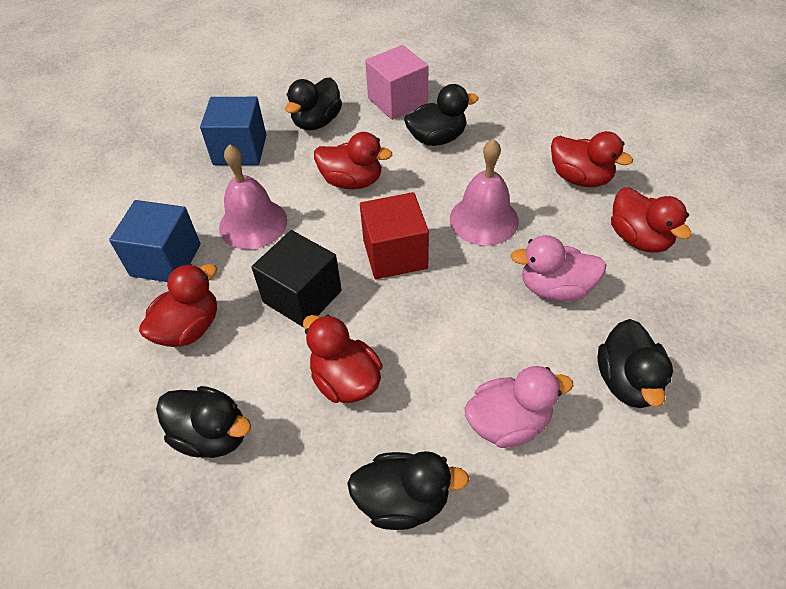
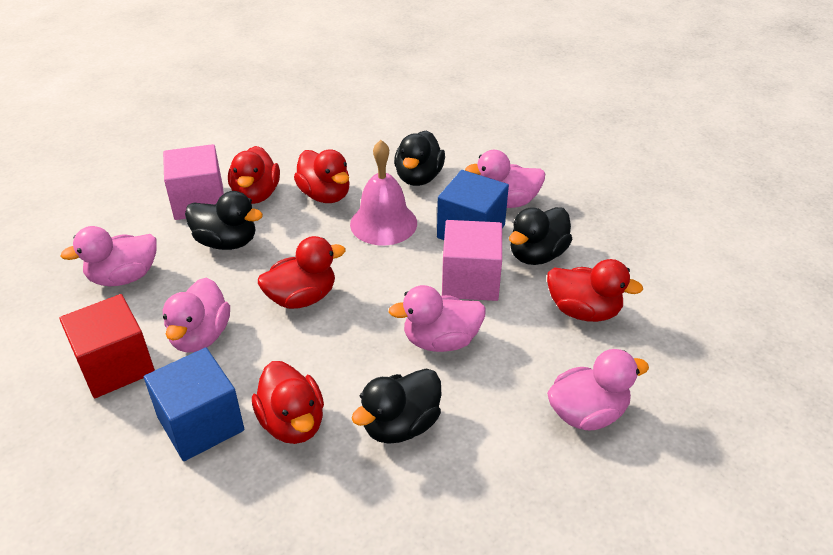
black cube: [251,230,342,328] = 1 -> none = 0
black duck: [156,386,251,458] [285,77,342,130] [347,451,469,530] [404,84,479,146] [597,319,673,408] = 5 -> [185,191,263,250] [352,369,442,444] [394,130,445,186] [509,207,572,265] = 4
pink bell: [219,144,287,249] [450,139,519,246] = 2 -> [350,140,417,245] = 1
pink cube: [365,45,429,120] = 1 -> [163,144,224,220] [442,220,502,301] = 2
pink duck: [464,366,573,448] [510,235,606,302] = 2 -> [61,226,157,286] [163,278,230,352] [388,285,486,352] [465,150,545,208] [547,349,649,430] = 5

